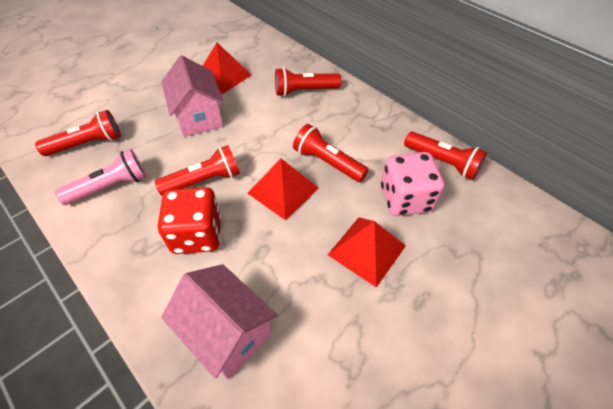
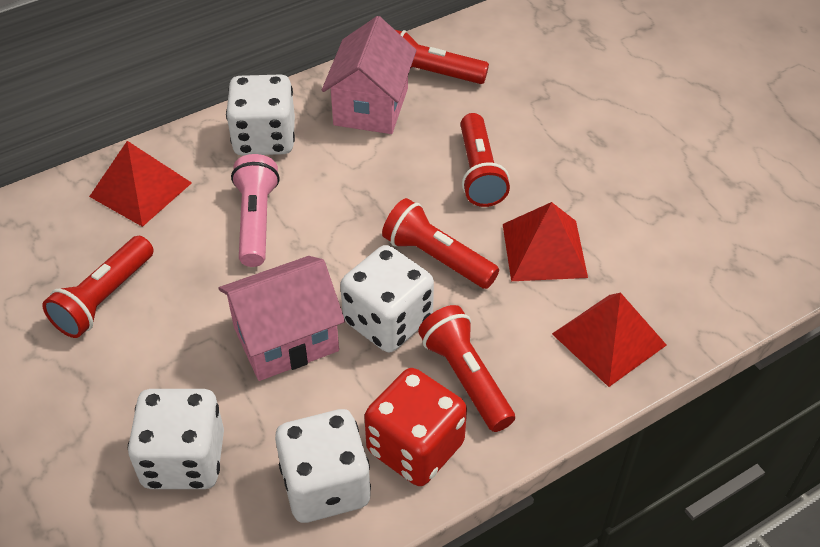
pink dice: [381,152,445,216] = 1 -> none = 0
white dice: none = 0 -> [128,389,224,489] [226,74,295,156] [275,409,371,523] [340,245,434,352] = 4

